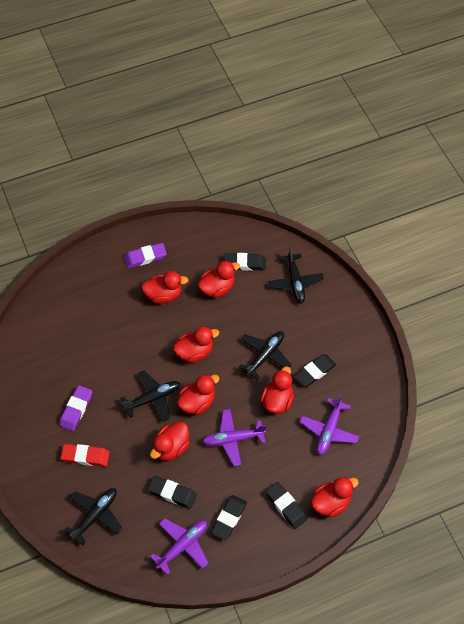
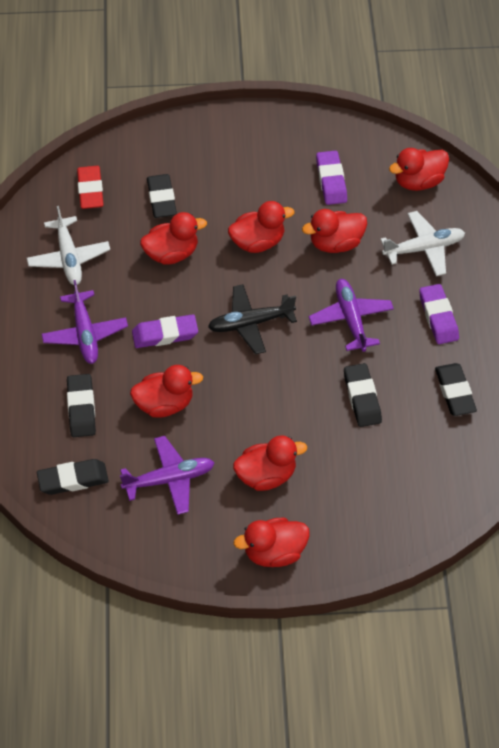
black plane: [64,488,122,545] [120,370,180,422] [239,331,292,380] [268,247,324,303] = 4 -> [208,284,297,354] = 1
purple eraser: [59,385,92,431] [124,243,167,268] = 2 -> [132,314,198,348] [316,150,347,205] [419,284,459,344] = 3
white plane: none = 0 -> [27,206,110,285] [380,211,465,276] = 2

